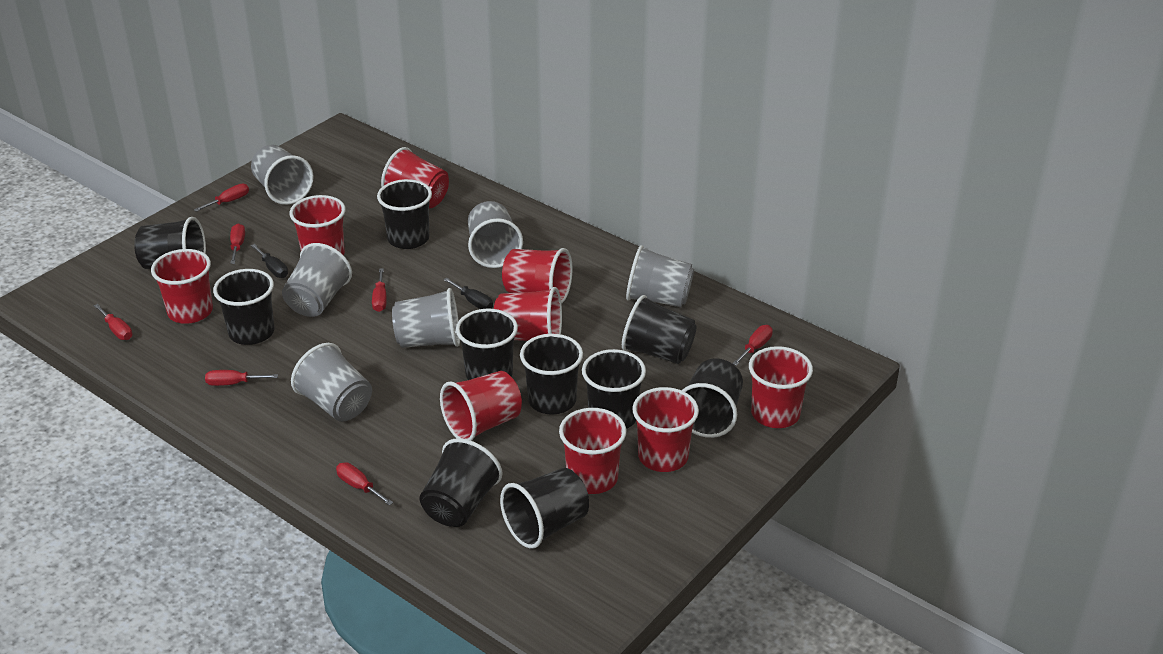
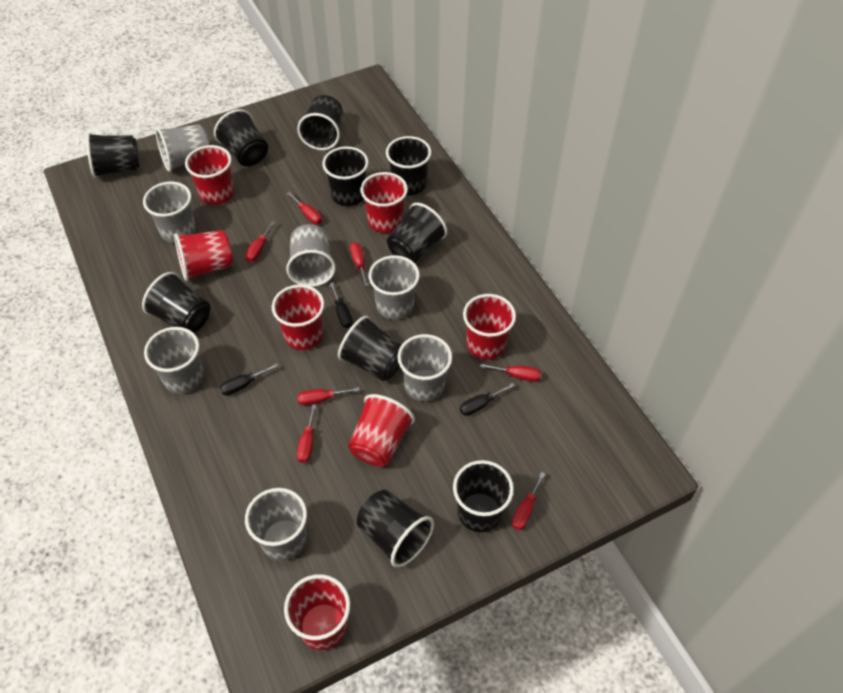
black screwdriver: [251,244,288,278] [443,278,493,309] = 2 -> [220,363,278,395] [330,282,353,328] [460,383,515,416] = 3
grey cup: [251,145,314,205] [282,243,352,317] [291,343,372,422] [392,288,460,348] [468,201,523,268] [626,245,694,307] = 6 -> [143,182,196,243] [144,327,204,394] [155,124,209,172] [245,488,307,561] [286,224,336,287] [368,255,420,320] [397,334,452,402] = 7
red cup: [151,249,213,324] [290,195,346,255] [381,147,449,208] [440,371,522,441] [494,287,562,341] [502,248,573,304] [559,408,626,494] [632,387,699,472] [749,346,813,428] = 9 -> [174,230,233,281] [185,145,234,205] [272,284,324,350] [284,574,350,650] [348,394,415,466] [360,172,408,233] [463,294,516,360] = 7

